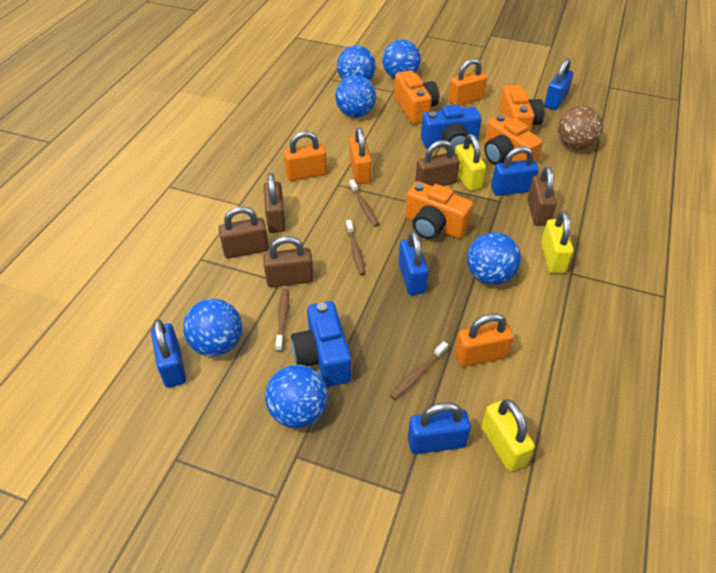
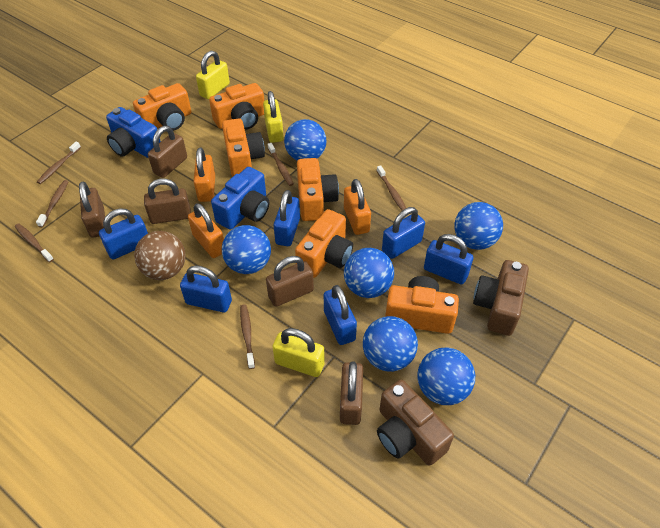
blue padlock: [151,319,186,388] [399,231,429,295] [408,402,471,454] [491,146,539,196] [544,58,573,110] = 5 -> [99,208,148,259] [180,265,232,313] [274,190,300,246] [324,285,357,345] [382,207,425,259] [424,234,473,285] = 6
brown camera: none = 0 -> [377,380,454,466] [473,260,529,336] = 2
brown toothbrush: [275,288,289,352] [346,220,366,275] [349,179,379,227] [390,341,448,400] = 4 -> [15,223,54,262] [36,180,69,228] [37,142,81,184] [240,304,255,369] [268,143,294,186] [377,165,406,211] = 6
orange camera: [394,70,439,125] [405,181,473,239] [484,114,542,165] [499,85,545,132] = 4 -> [133,83,191,131] [209,83,264,130] [222,118,265,177] [295,209,353,278] [297,158,339,221] [385,276,459,334] = 6
orange padlock: [284,131,327,181] [349,127,371,184] [449,58,487,105] [455,313,514,367] = 4 -> [188,203,224,258] [194,148,215,202] [344,179,371,235] = 3

